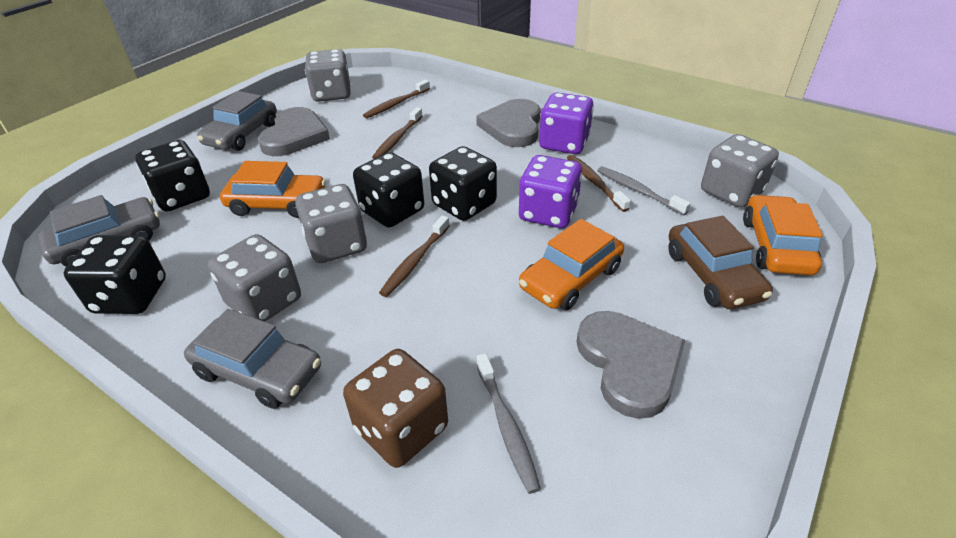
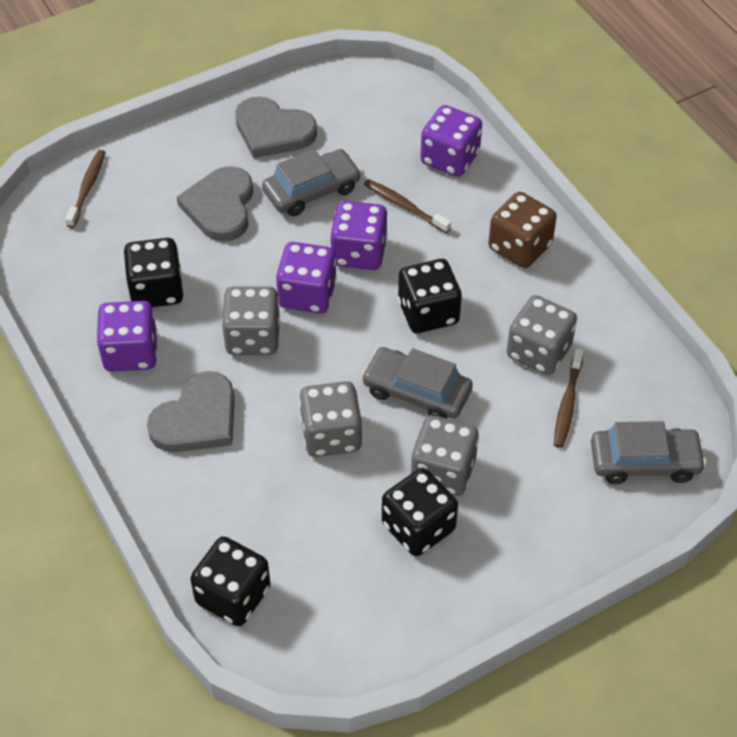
brown car: [668,216,773,309] = 1 -> none = 0
brown toothbrush: [363,80,430,118] [372,107,423,159] [379,215,450,297] [567,155,631,212] = 4 -> [65,150,106,228] [364,179,451,233] [554,348,584,448] = 3
grey toothbrush: [476,353,541,494] [597,167,691,215] = 2 -> none = 0
orange car: [220,161,326,218] [519,219,624,310] [743,195,823,275] = 3 -> none = 0
purple dice: [518,155,582,228] [539,92,594,154] = 2 -> [96,301,157,372] [276,242,337,314] [330,201,387,270] [420,105,482,177] = 4

